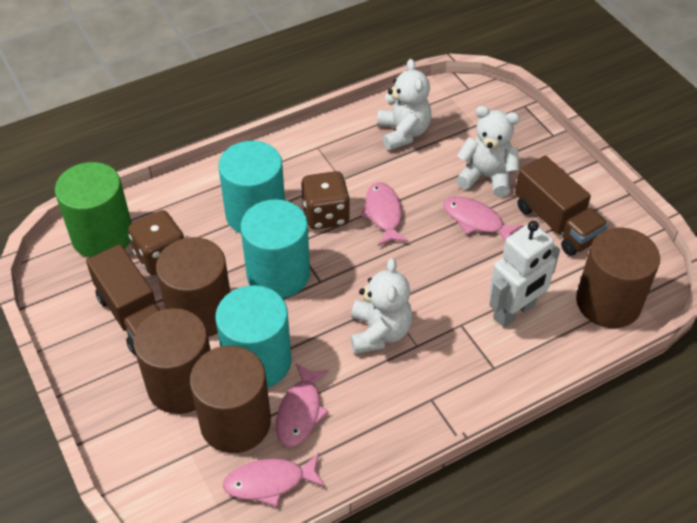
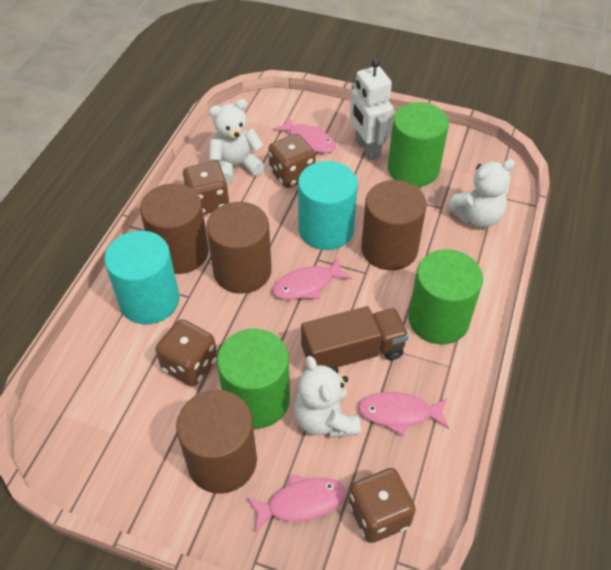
brown dice: [128,210,184,275] [301,171,350,230] = 2 -> [156,319,217,386] [182,161,229,215] [268,134,316,188] [349,468,416,543] = 4
brown truck: [86,244,161,355] [515,156,608,256] = 2 -> [301,306,409,373] = 1
green cylinder: [55,162,132,258] = 1 -> [217,329,290,429] [388,102,449,187] [408,249,483,344] = 3
turquoise cylinder: [215,285,291,388] [218,141,285,233] [241,199,310,298] = 3 -> [104,231,180,324] [298,161,358,250] = 2

